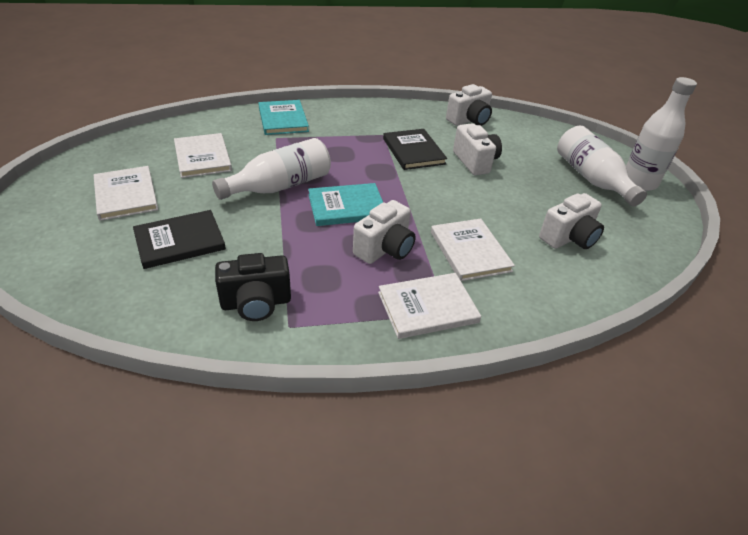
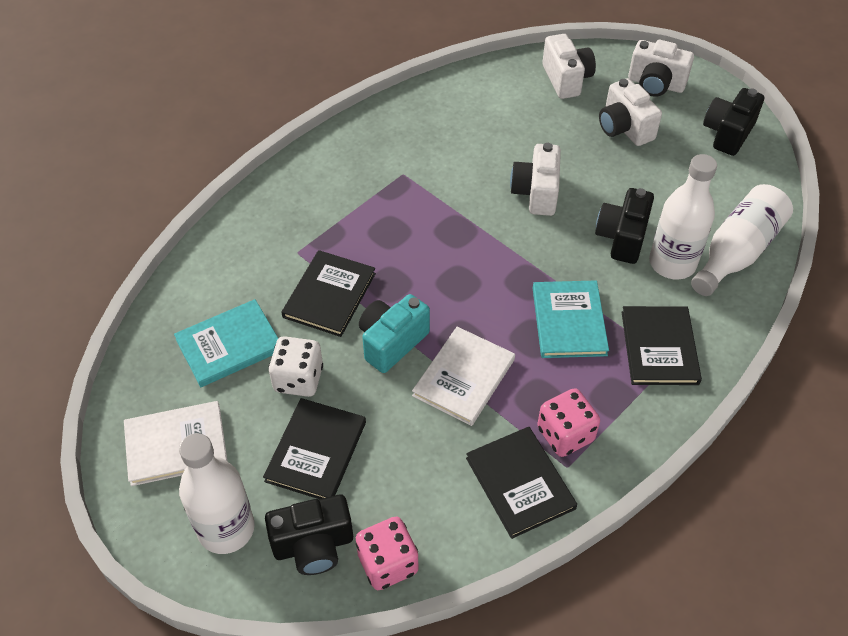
black book: [133,210,226,269] [383,129,447,170] = 2 -> [263,398,366,499] [281,250,376,337] [466,427,577,539] [622,306,702,385] = 4
black camera: [215,253,291,321] = 1 -> [265,494,353,575] [595,188,654,264] [703,88,764,156] = 3
pink dice: none = 0 -> [356,516,418,590] [537,388,600,457] = 2
turquoise camera: none = 0 -> [359,294,430,373] = 1
white book: [94,166,158,221] [174,133,232,178] [378,273,481,339] [431,219,515,281] = 4 -> [124,401,228,486] [412,327,515,426] = 2
white dice: none = 0 -> [268,336,323,397] = 1

